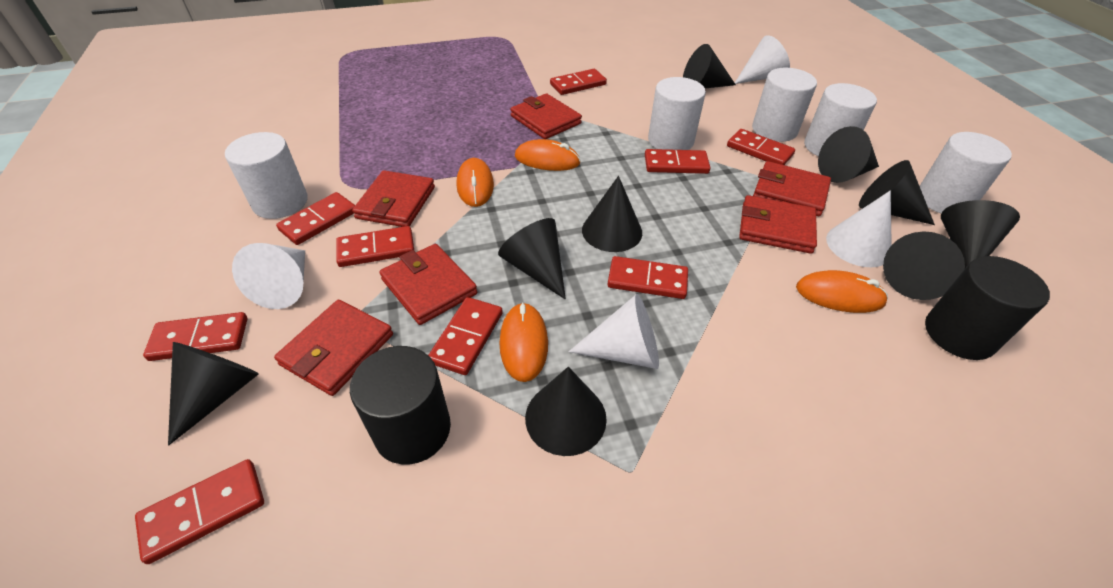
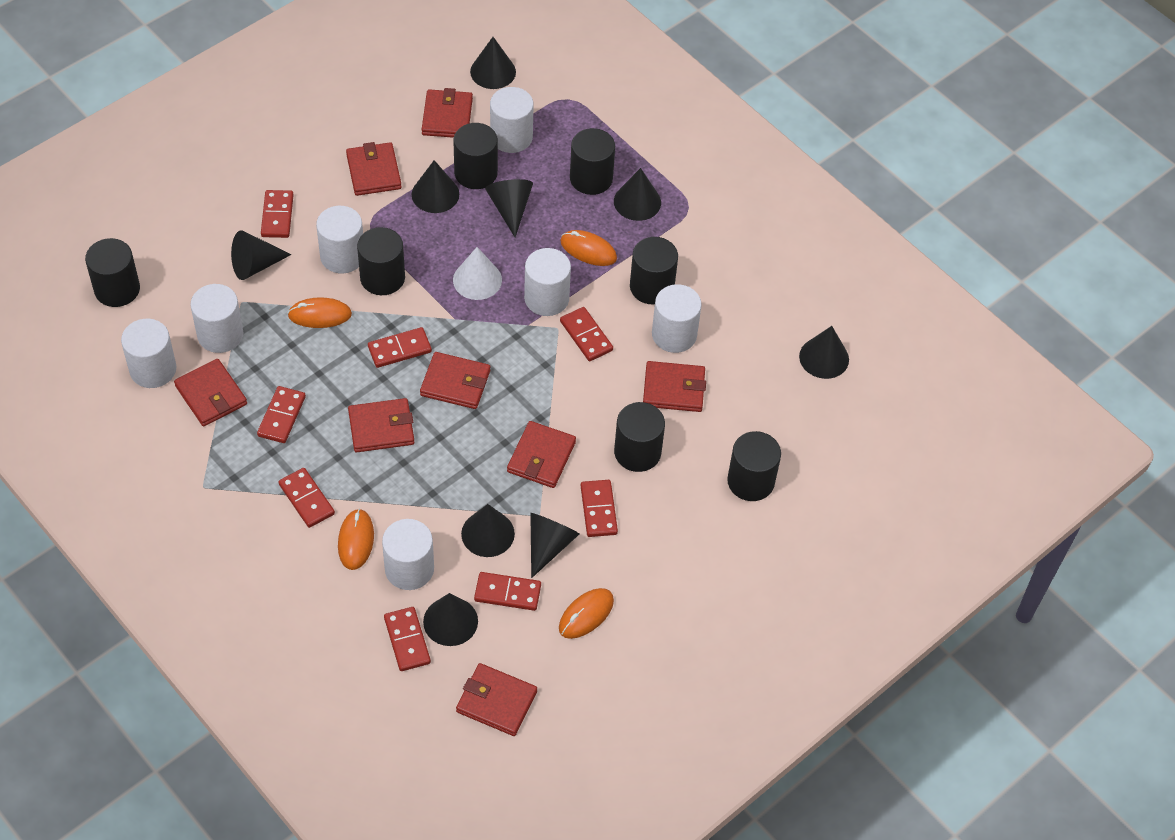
black cylinder: [350,346,451,465] [925,256,1050,360] = 2 -> [85,238,140,307] [357,227,405,295] [453,123,498,189] [570,128,615,195] [614,402,665,472] [630,237,678,305] [727,431,781,501] = 7
red domino: [135,459,264,564] [143,312,247,361] [276,192,355,245] [336,226,414,267] [428,297,503,375] [550,69,607,95] [607,256,688,299] [645,149,710,174] [727,129,795,165] = 9 -> [257,386,306,443] [261,190,294,238] [279,468,335,528] [368,327,432,368] [384,607,431,671] [474,572,541,611] [560,307,613,361] [581,480,618,537] = 8
red wallet: [274,300,393,396] [352,170,435,227] [379,244,477,325] [510,93,582,139] [739,195,817,254] [753,161,831,216] = 6 -> [174,359,247,426] [346,142,402,196] [348,398,414,452] [420,352,490,409] [422,88,473,138] [456,663,537,736] [507,421,576,488] [643,361,706,412] = 8
white cone: [232,243,305,309] [568,294,659,369] [735,35,790,84] [826,190,892,267] = 4 -> [453,247,502,300] = 1
white cylinder: [225,132,308,219] [648,77,706,150] [752,68,817,142] [804,83,877,156] [920,132,1012,213] = 5 -> [121,319,176,388] [190,284,243,353] [316,206,363,274] [382,519,434,590] [490,87,534,153] [524,248,571,316] [652,284,702,353] = 7

